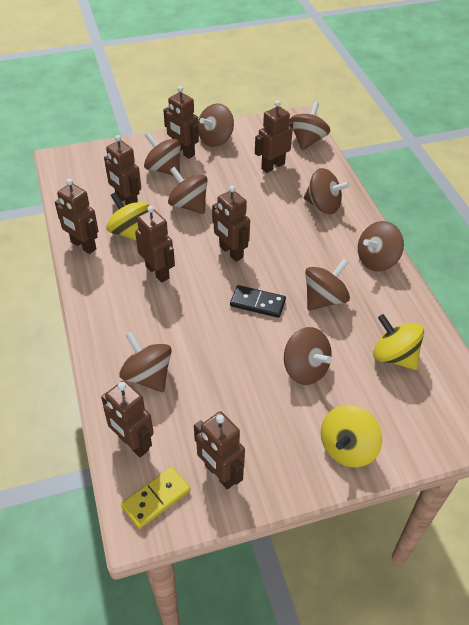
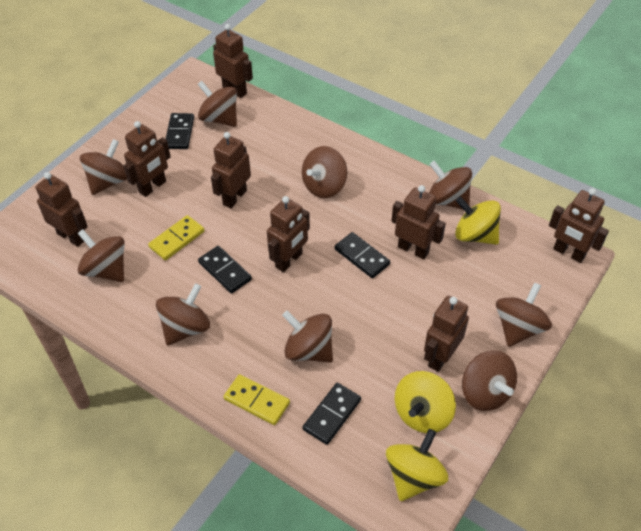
black domino: [230,285,286,318] = 1 -> [166,113,194,149] [198,246,252,293] [303,383,361,445] [335,232,390,278] = 4
yellow domino: [121,467,191,529] = 1 -> [148,215,205,260] [224,374,290,425] = 2

